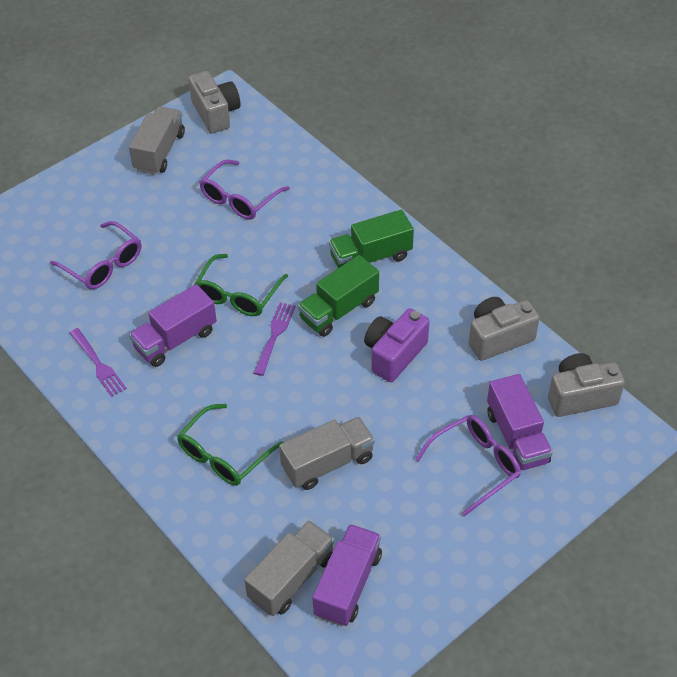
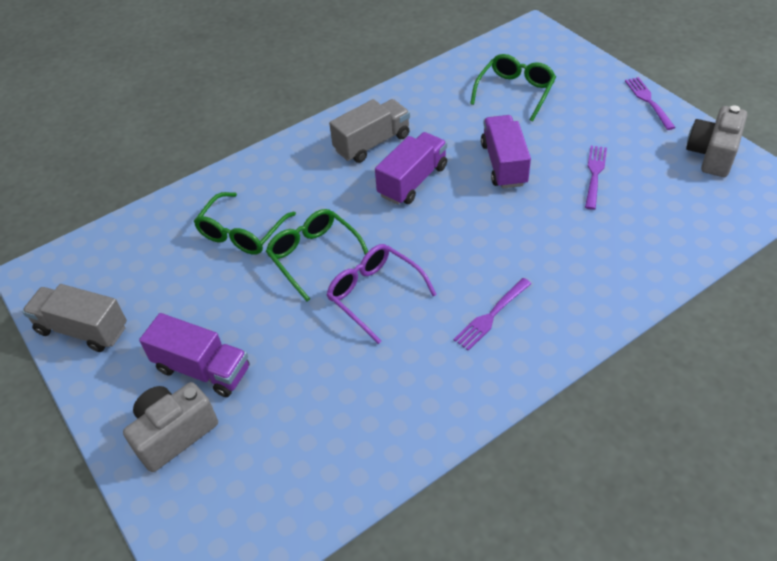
green glasses: [177,404,283,486] [194,254,288,316] = 2 -> [194,192,296,254] [266,209,368,302] [470,54,556,121] = 3
green truck: [298,255,379,337] [329,209,414,268] = 2 -> none = 0
grey camera: [188,71,241,134] [469,297,540,361] [548,353,625,417] = 3 -> [123,382,218,472] [686,105,747,177] = 2
grey truck: [129,106,185,175] [244,520,335,616] [279,417,375,490] = 3 -> [22,284,127,352] [329,99,410,163] = 2
purple camera: [364,308,430,382] = 1 -> none = 0
purple fork: [70,328,127,397] [254,302,296,376] = 2 -> [453,278,531,351] [585,146,607,210] [625,77,676,130] = 3
purple glasses: [50,221,141,289] [199,160,290,220] [415,415,521,516] = 3 -> [327,244,437,344] = 1

